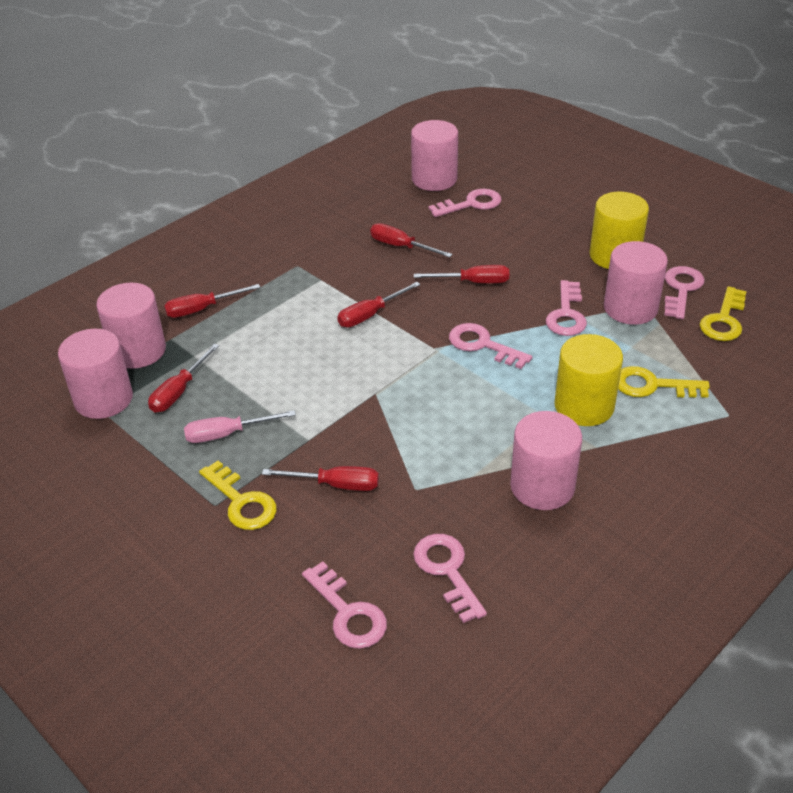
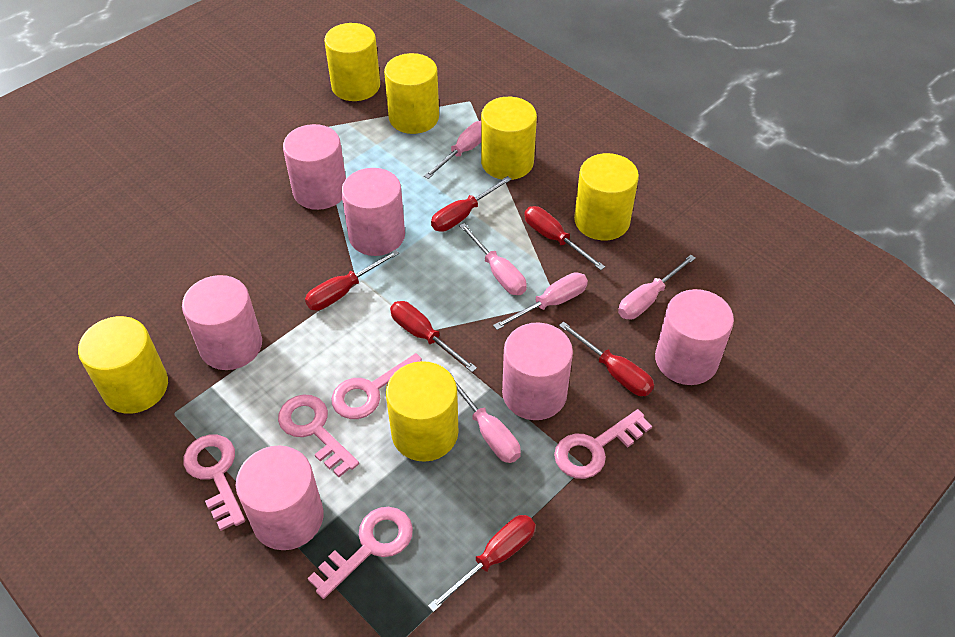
pink cylinder: [58,329,133,419] [96,283,166,369] [411,120,458,191] [510,411,582,510] [604,241,668,325] = 5 -> [182,275,262,370] [236,445,324,550] [283,124,346,210] [341,168,405,256] [502,323,573,420] [655,289,734,385] = 6
pink key: [302,561,387,649] [413,534,487,623] [429,189,501,217] [449,323,532,369] [546,280,587,336] [664,266,705,319] = 6 -> [183,434,245,531] [278,394,359,477] [308,507,413,599] [331,353,422,419] [554,409,652,479] = 5
pink screwdriver: [184,410,296,443] = 1 -> [424,121,481,179] [450,373,521,463] [459,223,527,295] [493,272,588,330] [618,255,696,319] = 5
yellow cylinder: [554,334,623,426] [590,192,649,269] = 2 -> [78,316,168,414] [324,23,380,101] [384,53,439,134] [386,361,458,462] [481,97,537,180] [574,153,639,240] = 6
yellow key: [199,461,277,530] [618,366,710,398] [700,286,747,341] = 3 -> none = 0

